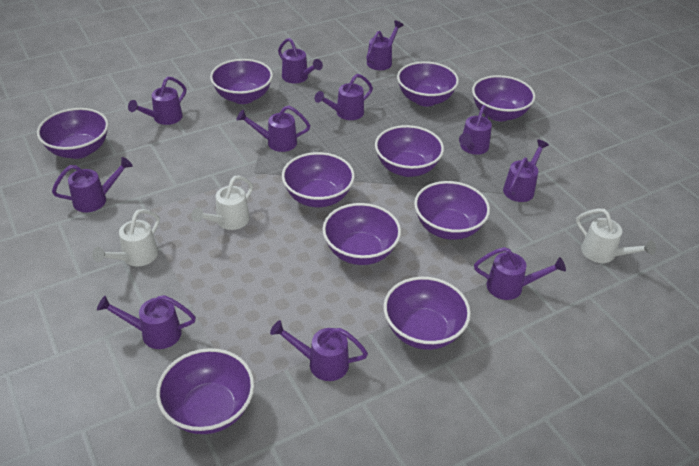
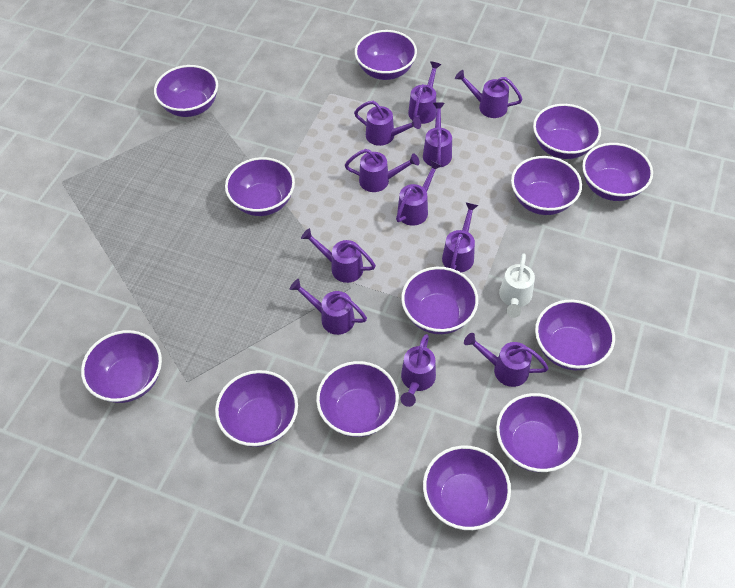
purple bowl: [37,108,109,159] [156,348,254,434] [210,59,273,104] [282,152,355,207] [322,203,401,265] [375,125,444,177] [384,277,471,350] [397,61,459,107] [414,181,490,240] [472,75,535,121] = 10 -> [81,330,162,403] [154,65,218,117] [215,370,298,447] [225,157,295,216] [316,361,399,437] [355,30,417,80] [401,267,478,334] [423,446,511,530] [496,393,582,472] [511,156,582,215] [533,104,601,159] [535,300,615,370] [582,143,653,201] = 13
white watering can: [92,209,160,266] [191,176,253,230] [576,208,656,263] = 3 -> [499,253,535,318] = 1

